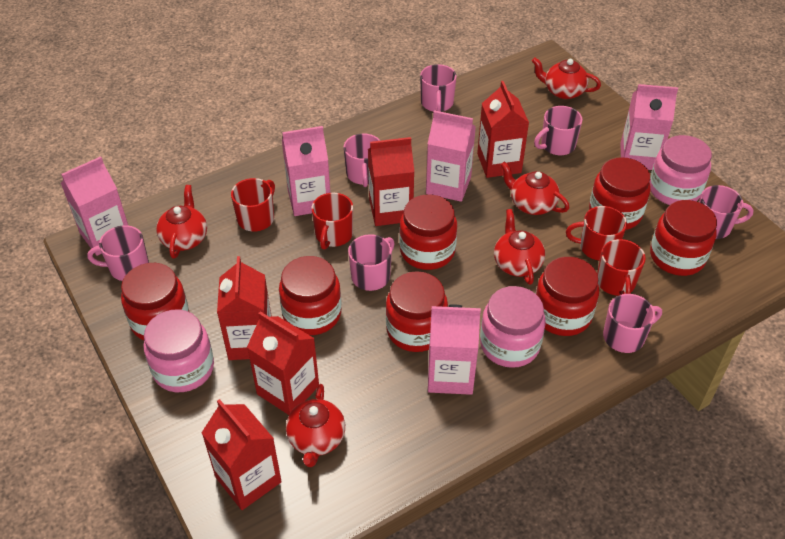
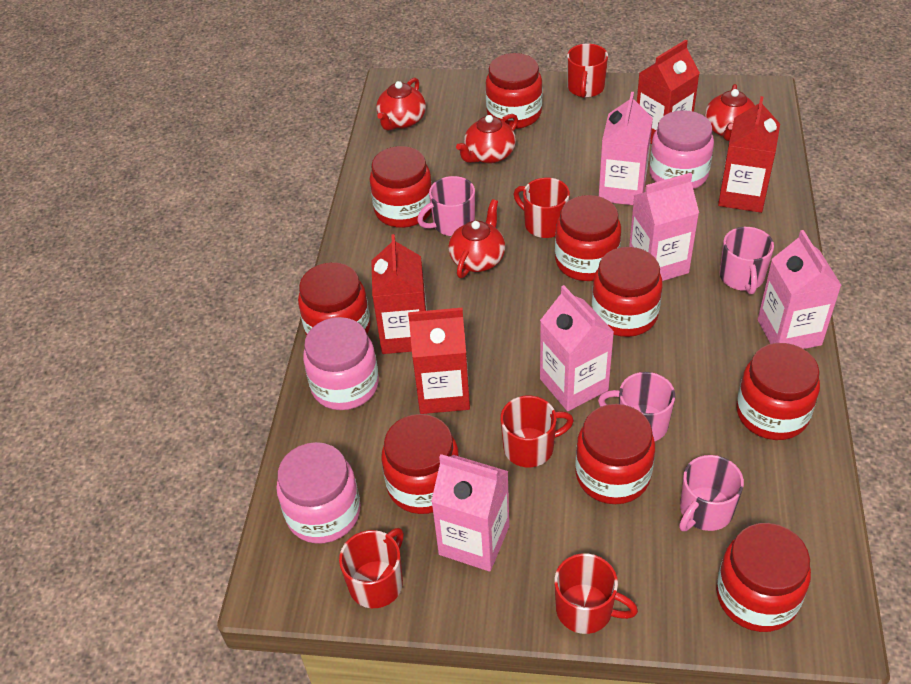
pink mug: [88,225,149,281] [343,134,381,187] [348,234,395,291] [420,64,457,112] [534,106,582,155] [603,294,662,353] [699,185,753,239] = 7 -> [417,176,475,236] [598,372,675,441] [679,455,744,531] [720,227,774,295] = 4
red carton: [202,399,282,510] [217,256,272,360] [247,312,319,415] [368,137,414,226] [477,81,529,178] = 5 -> [371,234,427,354] [408,308,470,414] [637,40,700,144] [718,96,780,213] = 4
red jar: [121,263,189,340] [279,256,342,335] [386,271,448,352] [399,194,457,270] [536,257,599,336] [589,157,650,230] [650,200,717,276] = 7 -> [298,262,370,336] [370,146,432,228] [382,414,459,514] [486,53,542,129] [555,195,621,281] [575,404,655,504] [592,247,663,337] [716,523,811,632] [736,343,820,440] = 9
red mug: [231,178,275,232] [312,193,353,250] [566,206,627,261] [597,239,646,296] = 4 -> [339,528,404,608] [500,396,574,467] [514,177,570,238] [554,553,638,634] [567,44,608,98] = 5
red teapot: [156,185,207,259] [286,384,345,467] [494,209,545,285] [501,161,570,215] [532,57,601,99] = 5 -> [376,78,426,131] [448,199,505,278] [456,114,518,164] [705,84,755,141] = 4

